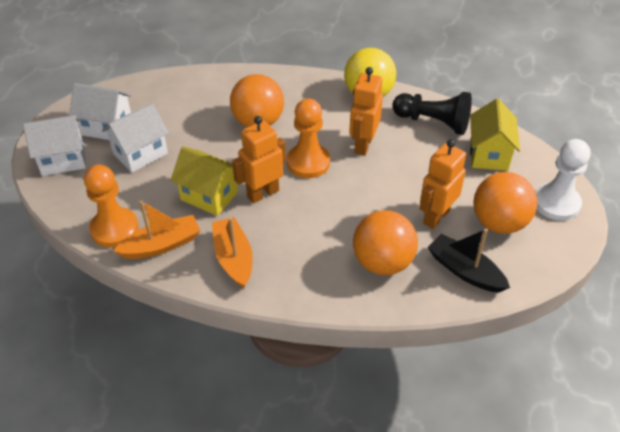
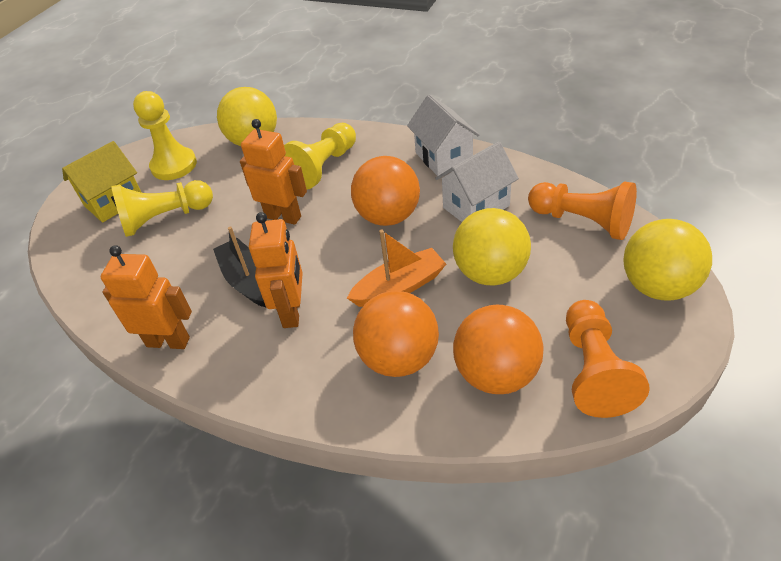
black pawn: [392,92,472,135] = 1 -> none = 0
orange boat: [113,200,201,259] [212,217,253,288] = 2 -> [347,230,446,307] = 1
white house: [23,115,86,176] [69,83,132,140] [102,103,169,173] = 3 -> [407,95,480,176] [435,142,519,222] = 2
white pawn: [536,139,591,221] = 1 -> none = 0
yellow ball: [344,48,396,97] = 1 -> [217,87,277,146] [453,208,531,285] [624,219,712,301] = 3
yellow house: [171,147,238,216] [470,99,520,171] = 2 -> [62,141,142,223] = 1
yellow pawn: none = 0 -> [111,180,213,237] [133,91,197,180] [284,123,356,189] = 3

